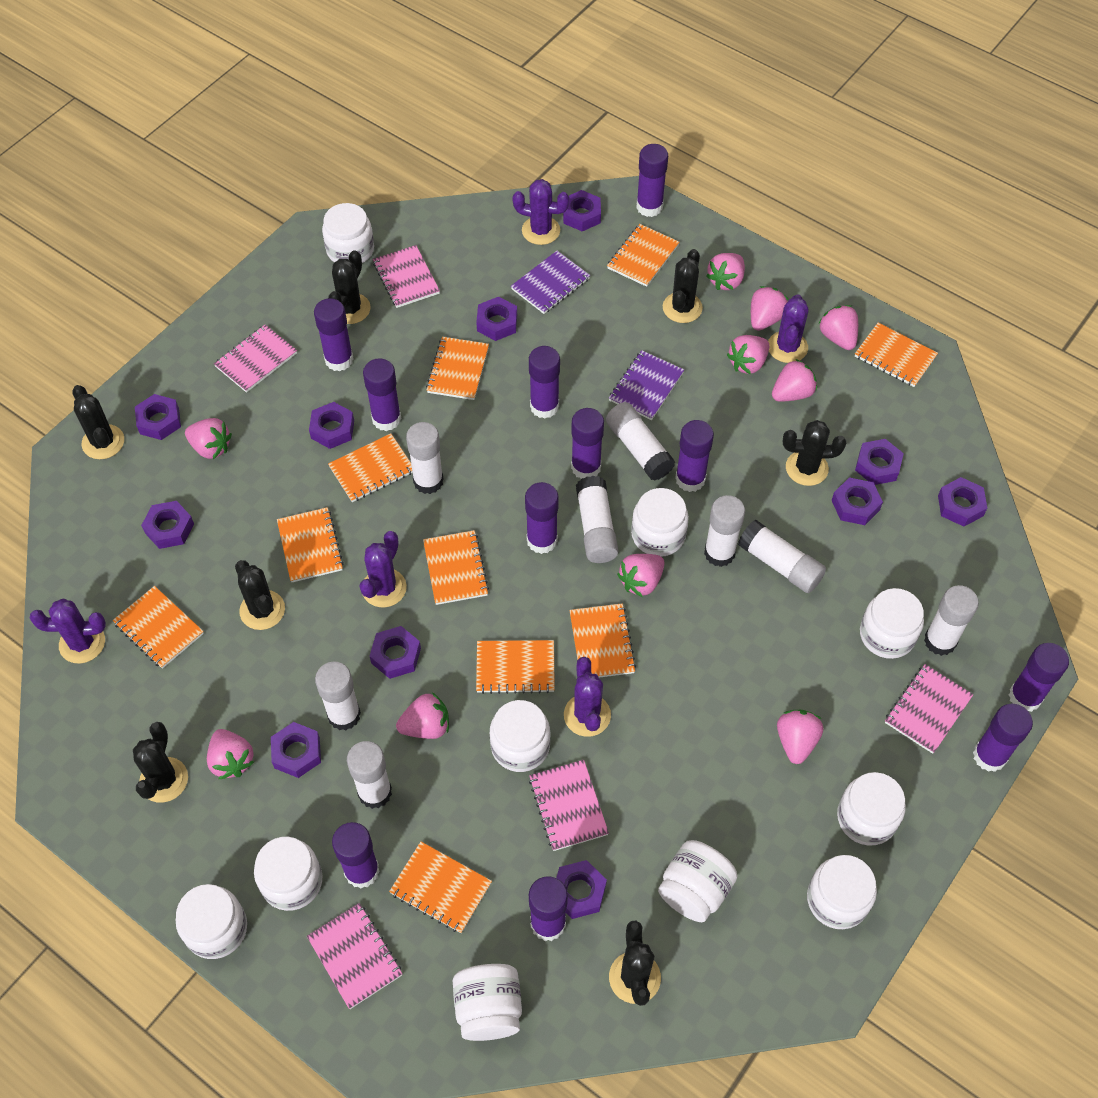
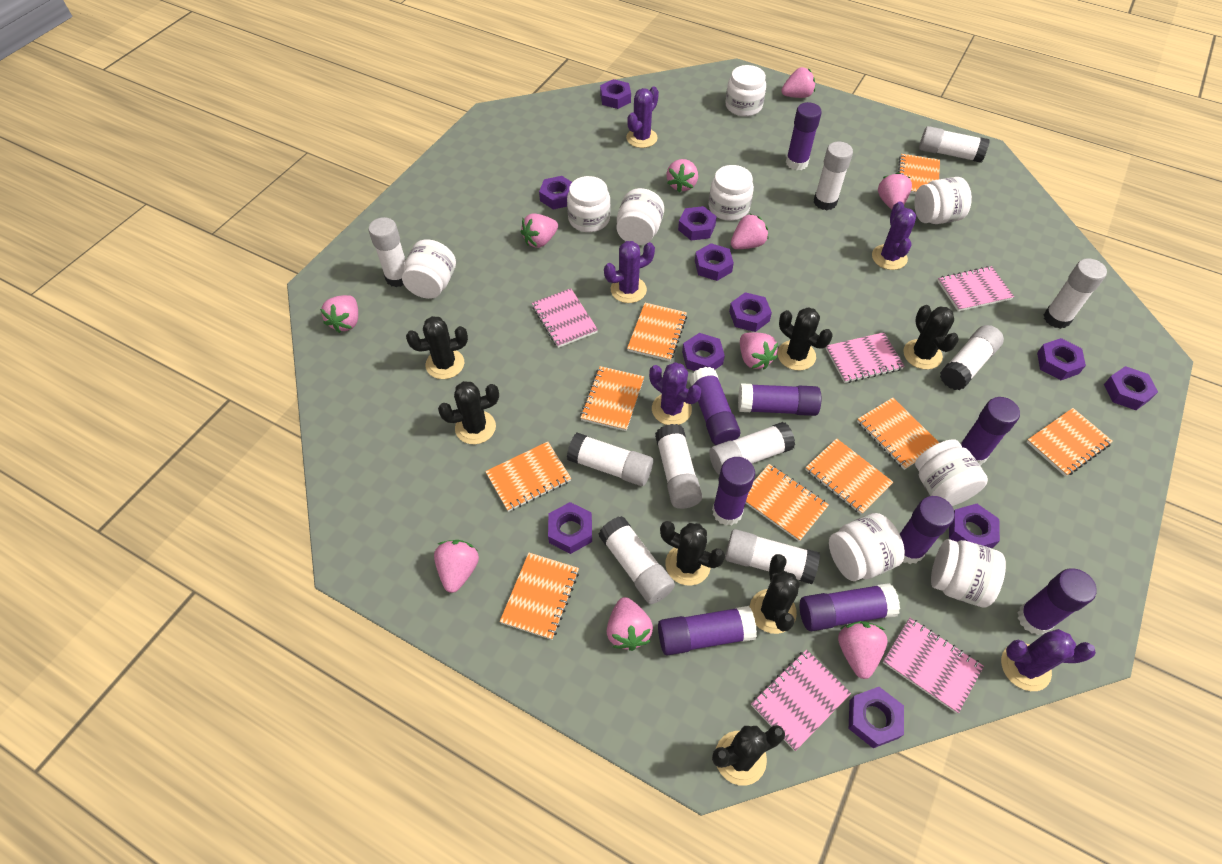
orange notebook: [113,586,204,669] [277,507,344,582] [328,433,413,502] [389,842,492,933] [423,530,489,605] [426,337,489,400] [476,640,555,694] [569,603,636,678] [607,224,679,287] [855,323,938,387] = 10 -> [485,442,571,512] [500,553,579,640] [580,366,644,431] [627,303,687,361] [746,464,829,541] [805,438,893,515] [857,398,939,470] [898,154,940,194] [1027,408,1113,476] = 9
purple glue stick: [314,298,354,372] [332,822,380,888] [363,358,401,431] [525,482,559,554] [529,346,560,419] [529,876,568,941] [571,408,604,479] [636,144,668,217] [675,420,714,492] [973,704,1033,772] [1009,643,1069,712] = 11 -> [658,606,757,656] [689,367,740,445] [712,457,755,525] [738,383,821,416] [786,102,822,170] [800,583,900,631] [900,496,955,564] [960,397,1020,465] [1017,568,1097,635] = 9
purple notebook: [511,251,590,314] [609,350,684,420] = 2 -> none = 0
white glue stick: [315,661,361,731] [347,741,392,809] [406,422,444,494] [576,476,618,563] [606,402,675,481] [704,495,745,567] [738,520,826,593] [924,585,979,656] = 8 -> [368,217,406,287] [567,433,653,486] [599,516,675,604] [655,424,702,509] [709,422,795,475] [725,529,820,584] [814,141,853,210] [919,126,990,163] [940,325,1004,390] [1044,258,1107,329] = 10
white jar: [176,884,247,959] [254,837,322,911] [322,203,374,263] [453,964,522,1041] [490,700,550,772] [631,488,689,557] [658,840,738,922] [807,855,877,929] [837,772,906,846] [860,588,924,659] = 10 -> [402,240,456,299] [567,176,610,232] [617,188,664,245] [709,165,754,221] [725,65,766,117] [829,513,905,581] [914,177,972,224] [915,439,988,506] [931,539,1006,608] = 9

